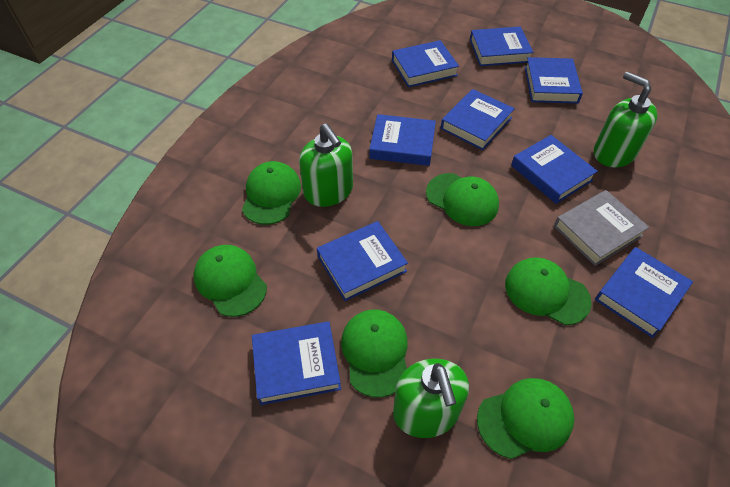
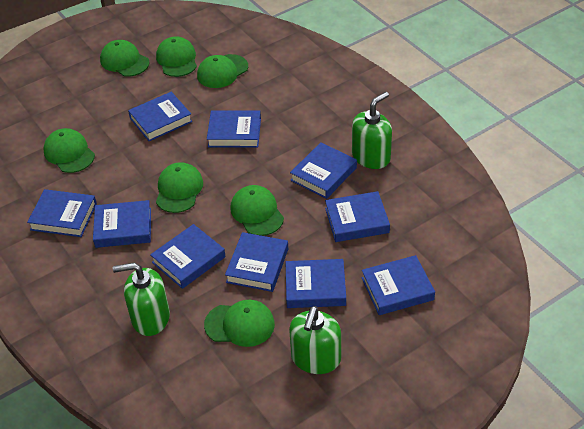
blue book: [252,321,341,405] [317,221,408,301] [369,114,436,166] [392,40,459,87] [441,89,515,150] [470,26,533,66] [511,135,598,204] [525,57,583,103] [595,247,693,338] = 9 -> [27,189,97,237] [93,200,151,248] [128,92,193,141] [150,224,226,289] [207,110,261,148] [225,232,288,292] [286,259,346,308] [290,142,357,199] [325,191,390,242] [362,255,435,315] = 10
green cap: [194,245,267,317] [242,161,301,225] [341,309,408,398] [426,173,499,226] [477,378,575,459] [505,257,592,325] = 6 -> [43,128,95,173] [100,40,150,77] [156,36,197,77] [156,162,203,213] [197,54,248,88] [204,300,275,347] [230,185,284,236] = 7
grey book: [554,190,649,266] = 1 -> none = 0

